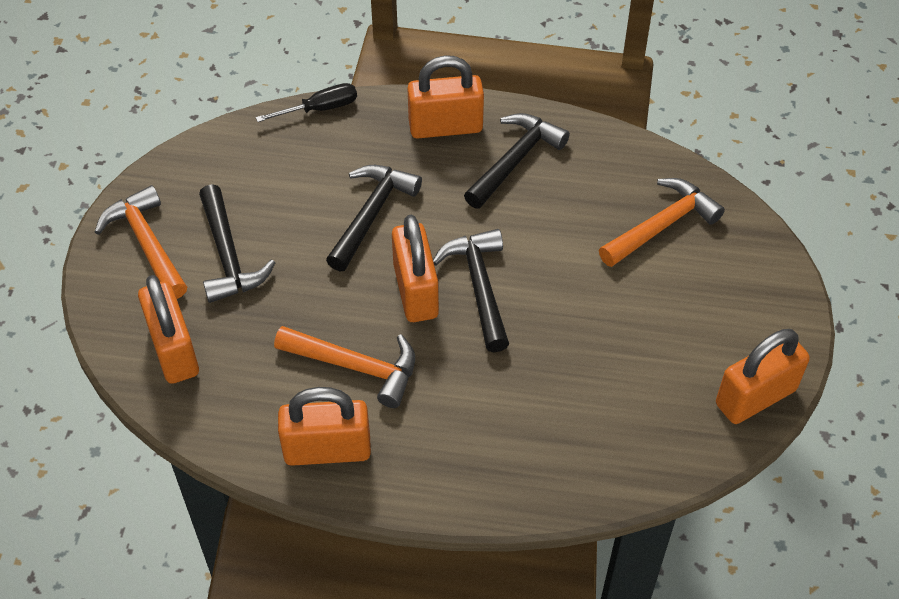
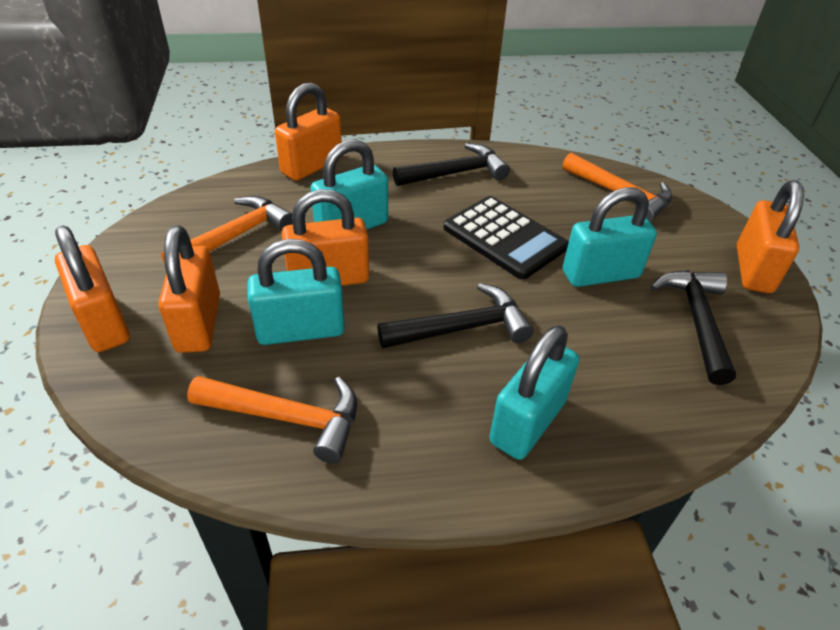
black calculator: none = 0 -> [444,196,569,279] = 1
black hammer: [199,184,275,303] [326,165,422,271] [433,229,509,352] [464,113,570,209] = 4 -> [377,283,534,348] [393,143,510,186] [650,270,736,385] = 3
black screwdriver: [256,83,357,122] = 1 -> none = 0
turquoise padlock: none = 0 -> [247,239,345,345] [310,139,388,230] [489,325,579,460] [563,187,657,287] = 4

